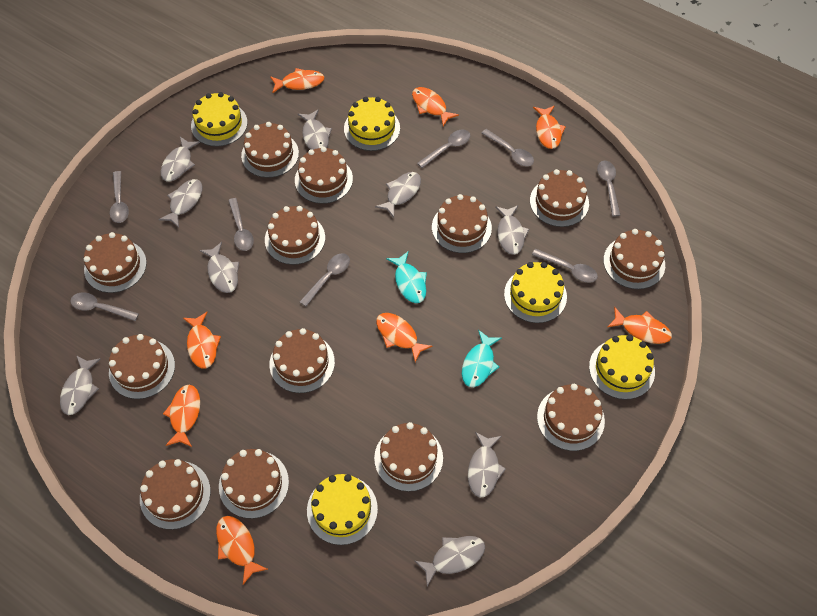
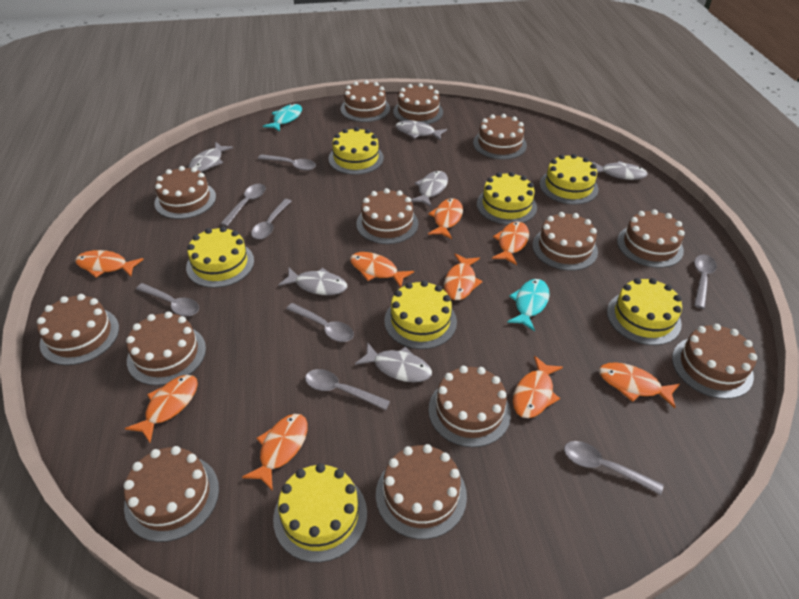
grey fish: [60,355,101,415] [158,179,202,228] [161,137,200,181] [199,242,239,293] [298,109,332,150] [375,172,421,218] [415,536,485,586] [468,432,506,498] [495,206,529,255] = 9 -> [188,142,233,172] [279,268,347,295] [355,343,432,382] [396,120,447,140] [411,171,448,207] [591,161,648,180] = 6
orange fish: [163,385,200,447] [183,312,221,368] [216,516,268,585] [270,68,324,93] [376,313,433,362] [412,87,459,126] [533,106,566,149] [608,307,672,344] = 8 -> [75,250,144,277] [125,375,198,442] [242,414,308,491] [350,252,414,288] [428,198,463,239] [444,253,483,300] [492,222,529,265] [513,356,563,418] [599,362,680,408] = 9
yellow cake: [191,92,247,146] [307,474,378,545] [344,97,400,151] [504,262,567,323] [589,335,655,400] = 5 -> [186,226,254,288] [273,463,367,562] [329,127,384,175] [385,280,457,349] [477,172,537,225] [540,154,598,204] [607,278,682,345] = 7

